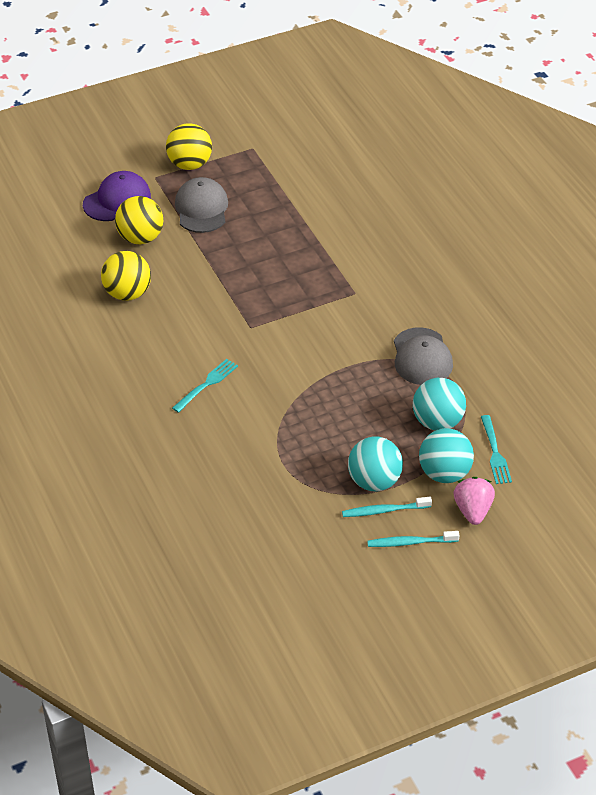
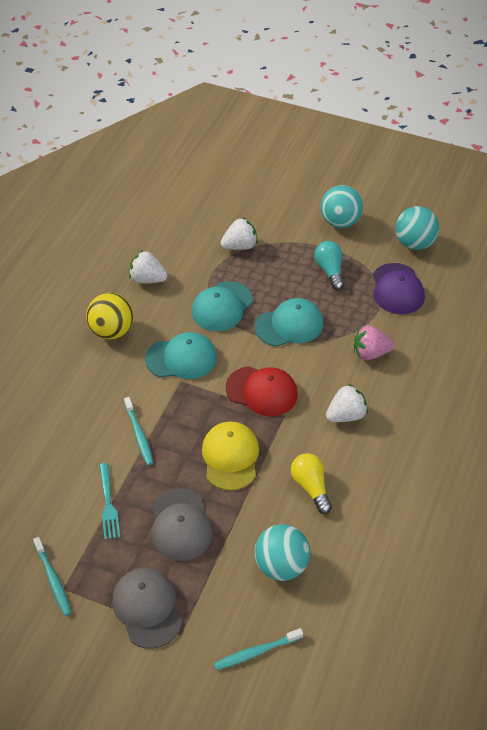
red cap: none = 0 -> [226,366,298,416] = 1
turquoise cap: none = 0 -> [145,332,217,379] [192,281,253,331] [255,298,323,347] = 3
turquoise fork: [172,359,238,413] [481,415,512,484] = 2 -> [99,463,120,540] = 1
turquoise light bulb: none = 0 -> [314,241,344,290] = 1
turquoise toothbrush: [342,497,432,517] [367,531,459,547] = 2 -> [33,537,72,616] [124,397,153,465] [213,628,303,670] = 3
white strawberry: none = 0 -> [129,250,167,283] [220,218,258,250] [326,384,368,422] = 3
yellow ball: [101,251,151,301] [115,196,163,244] [166,123,212,170] = 3 -> [86,293,133,340] = 1
yellow cap: none = 0 -> [202,422,259,491] = 1
yellow light bulb: none = 0 -> [291,453,332,514] = 1

